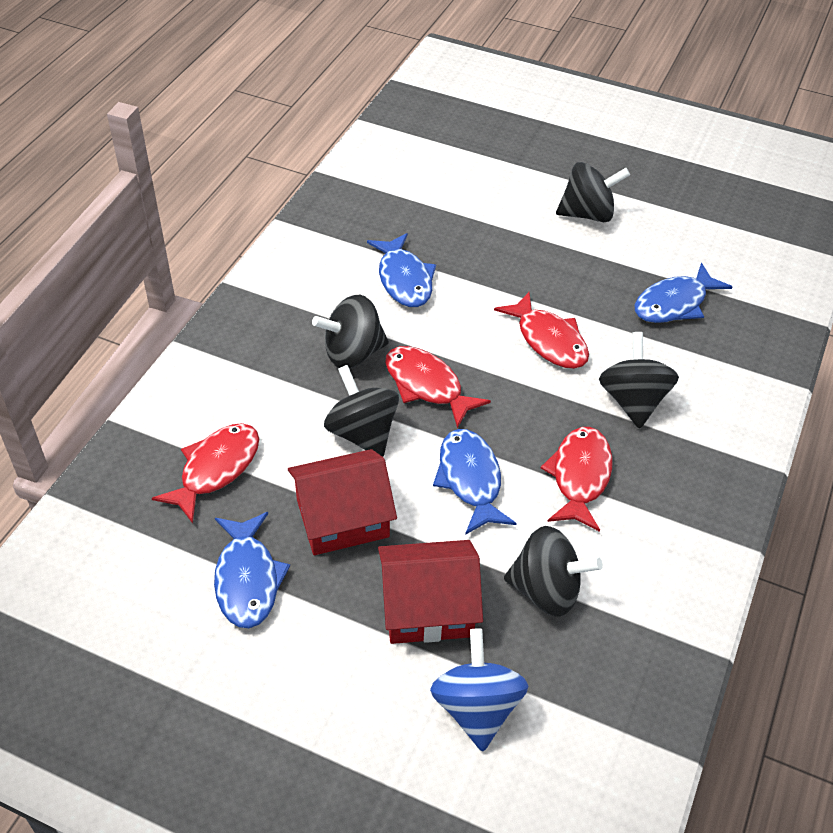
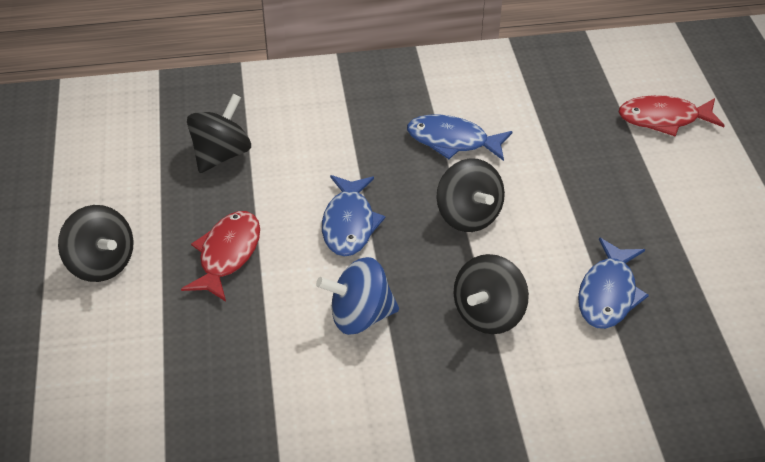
black spinning top: [312,295,389,369] [324,365,399,457] [504,526,603,617] [556,162,630,222] [599,332,679,429] = 5 -> [58,205,134,282] [187,94,251,173] [436,158,505,232] [454,254,529,334] = 4
blue fish: [214,512,290,628] [367,233,436,307] [433,429,516,535] [635,263,732,323] = 4 -> [322,175,385,256] [407,115,513,161] [578,238,649,329] = 3
red fish: [152,423,259,524] [385,346,491,428] [494,292,589,369] [541,427,613,532] = 4 -> [181,211,260,302] [618,95,725,137] = 2
red house: [288,449,397,555] [378,540,483,644] = 2 -> none = 0

